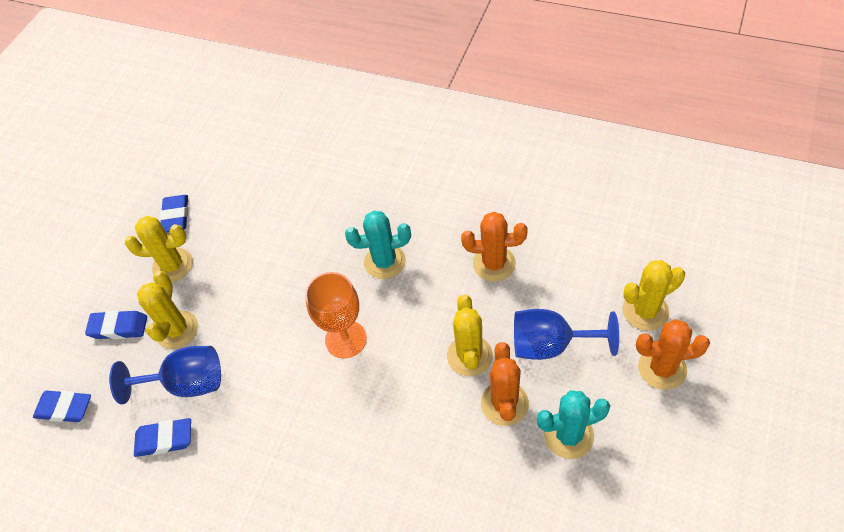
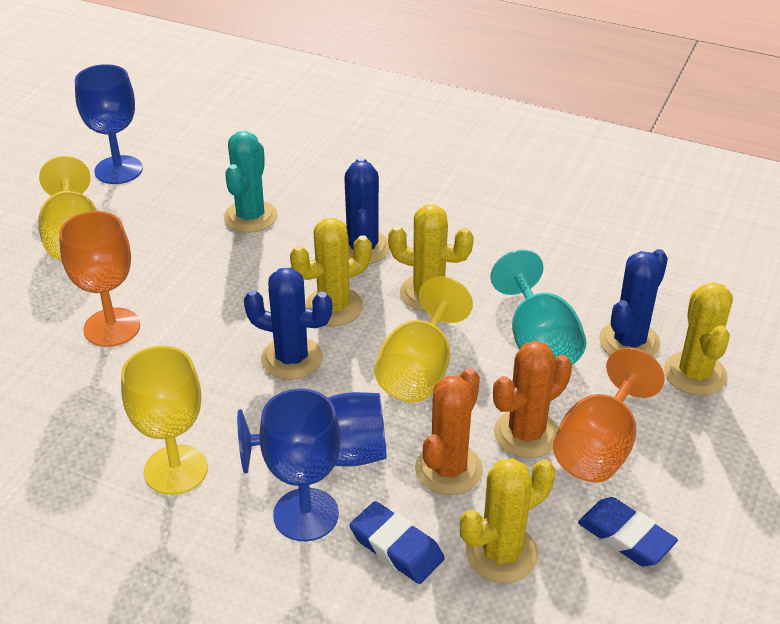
blue cactus: none = 0 -> [244,268,332,380] [344,157,390,264] [599,249,668,357] = 3
blue eraser: [33,391,91,422] [85,310,147,339] [134,418,191,457] [160,195,188,232] = 4 -> [349,501,445,584] [578,497,678,567] = 2
blue goblet: [109,346,221,404] [514,309,619,360] = 2 -> [75,64,143,184] [237,392,387,473] [259,388,341,541] = 3
orange cactus: [461,212,528,282] [481,342,529,426] [636,319,710,390] = 3 -> [415,368,483,495] [493,341,572,458] = 2
orange goblet: [305,272,367,358] = 1 -> [59,211,140,347] [553,347,665,482] = 2
turquoise cactus: [345,211,411,279] [537,390,610,459] = 2 -> [224,131,277,233] = 1
turquoise goblet: none = 0 -> [491,249,587,365] = 1
yellow goblet: none = 0 -> [38,156,97,261] [121,346,208,495] [374,276,473,402] = 3

